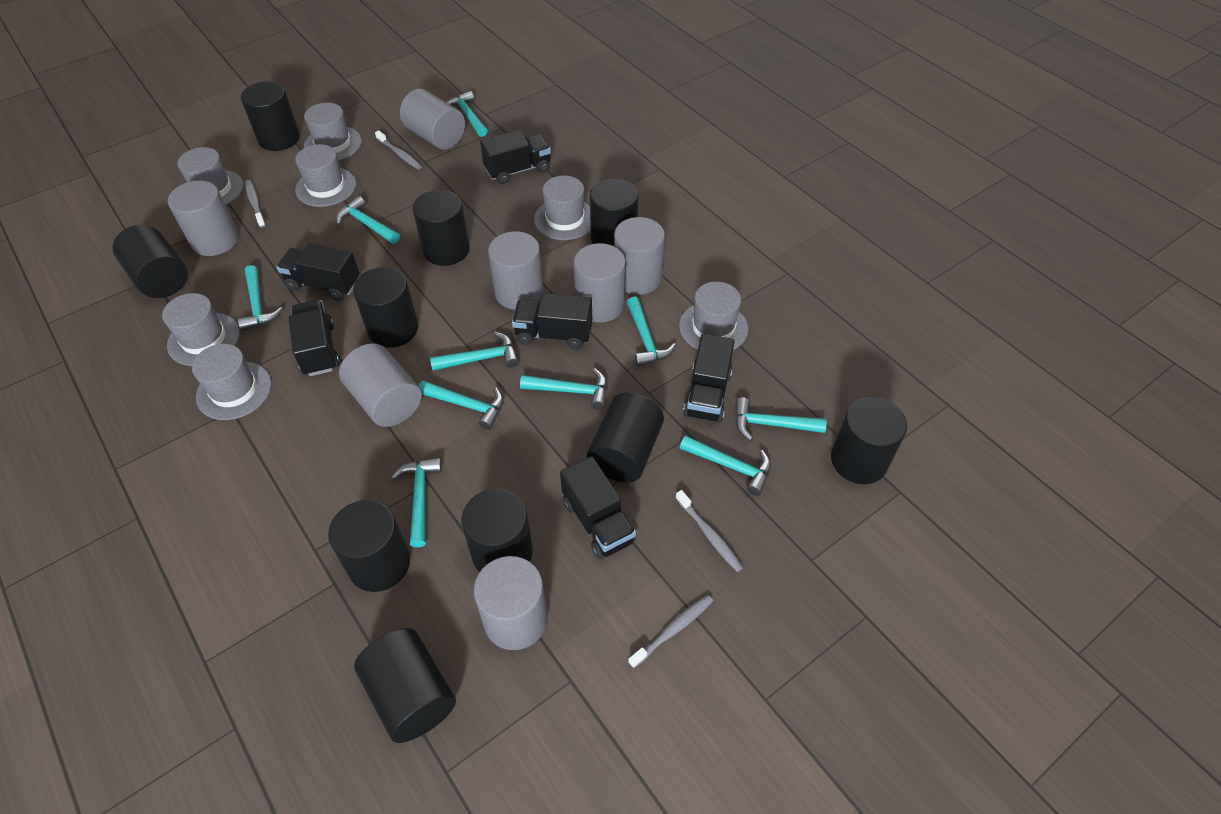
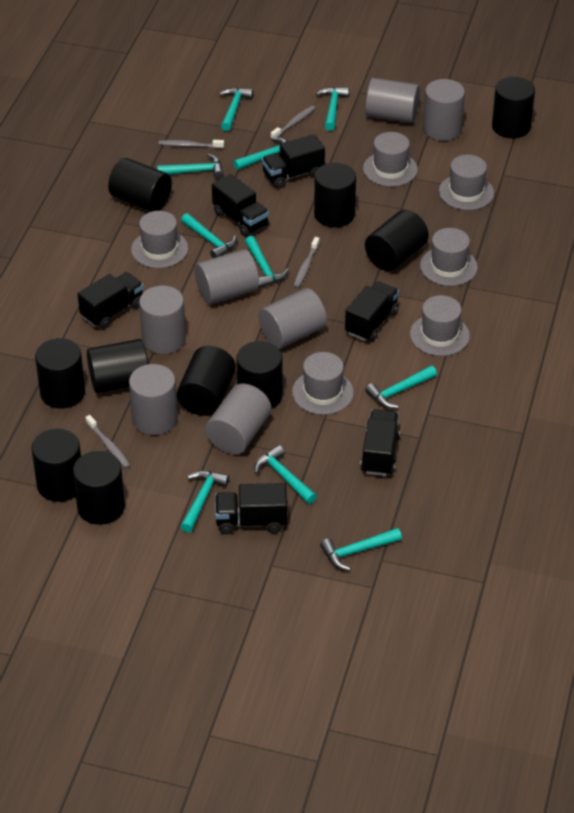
grey hat: [162,293,240,366] [177,147,244,205] [192,344,272,420] [295,144,356,207] [304,103,362,161] [534,176,591,240] [679,282,748,350] = 7 -> [131,211,188,268] [292,352,354,415] [363,132,418,187] [410,295,470,356] [420,228,478,286] [439,155,494,210] = 6

